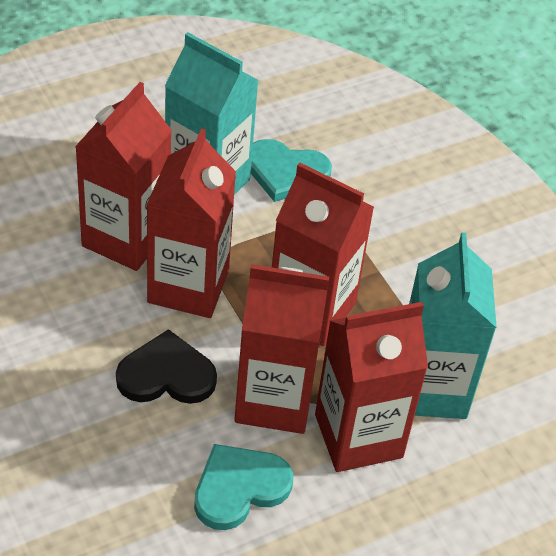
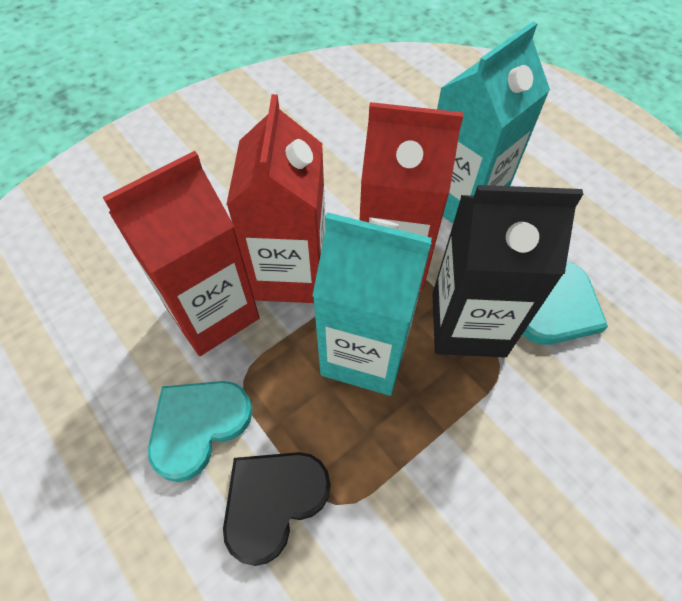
black carton: none = 0 -> [432,185,583,357] = 1
red carton: [75,82,172,271] [146,128,236,318] [234,264,329,434] [272,163,374,346] [315,302,428,472] = 5 -> [103,151,260,356] [226,94,325,303] [360,102,464,291] = 3

